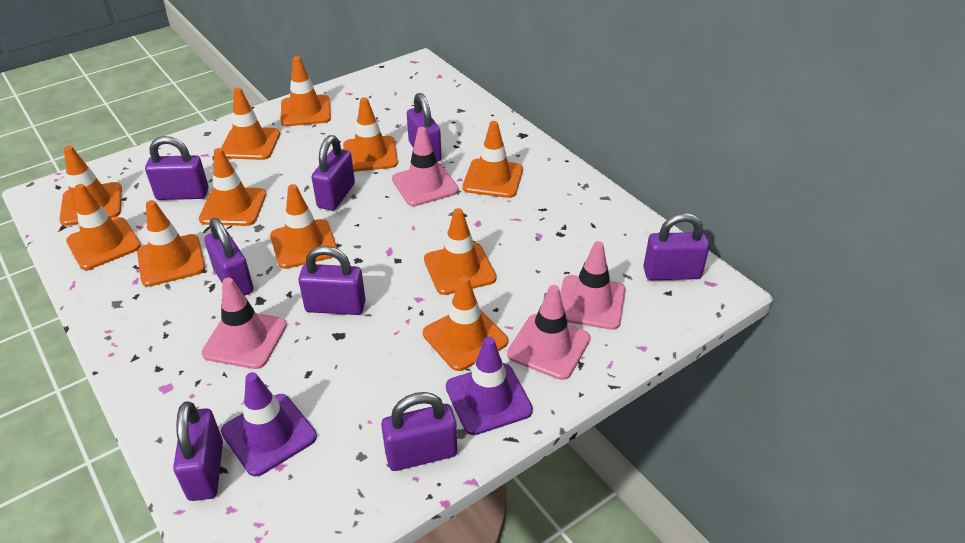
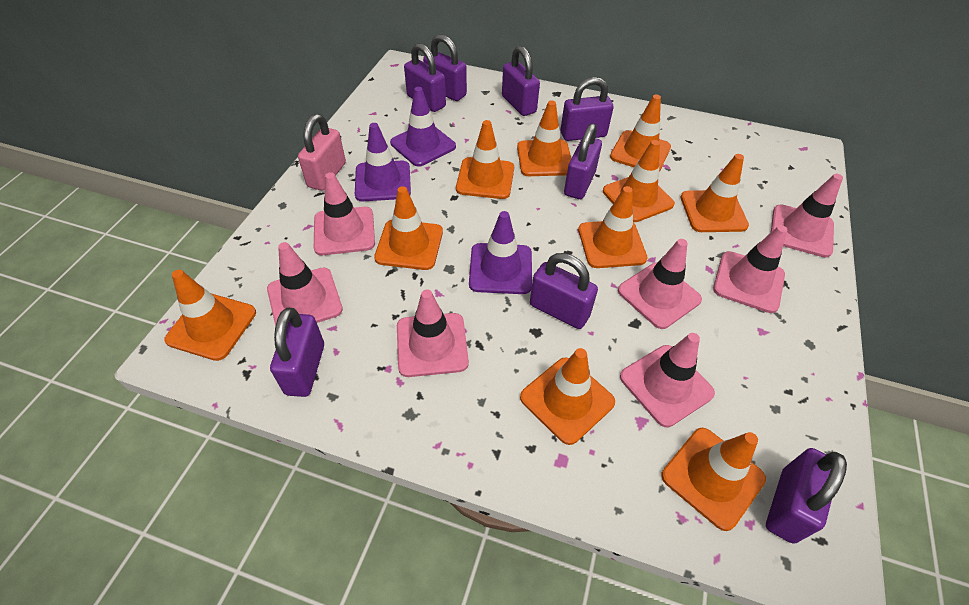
orange traffic cone: [59,146,122,226] [66,184,141,270] [137,200,205,287] [199,148,266,226] [221,87,280,160] [270,184,338,269] [281,56,331,126] [343,97,398,172] [423,276,508,371] [424,208,496,295] [463,121,523,198] = 11 -> [164,270,256,361] [374,186,443,270] [456,120,514,199] [517,100,571,176] [520,348,615,445] [578,186,647,268] [603,140,675,222] [610,95,671,172] [662,428,766,531] [680,154,749,232] = 10
pink padlock: none = 0 -> [298,114,346,191] = 1
pink traffic cone: [201,278,287,369] [392,127,459,206] [507,285,590,380] [560,241,626,330] = 4 -> [267,242,343,326] [314,172,375,255] [397,290,469,377] [618,239,702,329] [620,333,715,427] [713,225,787,313] [771,174,843,258] = 7
purple traffic cone: [221,372,317,476] [446,337,533,435] = 2 -> [355,123,411,201] [390,87,456,167] [469,211,532,294] = 3

